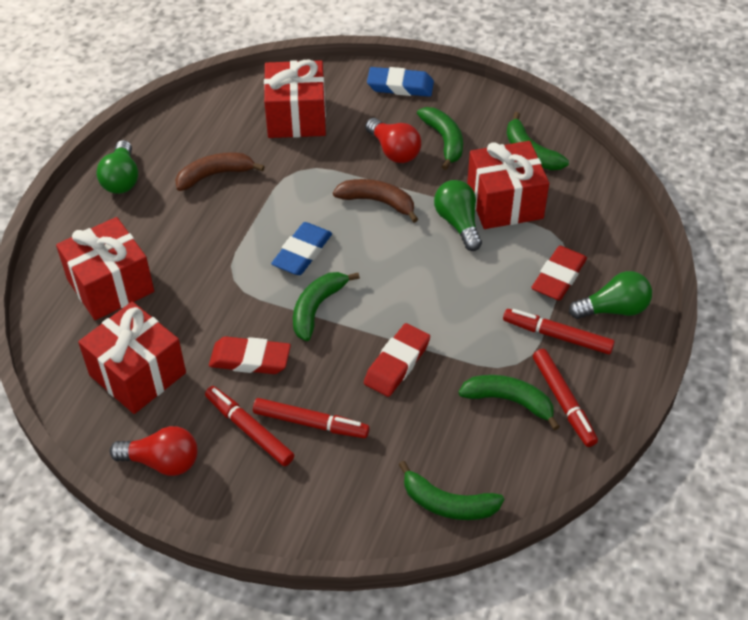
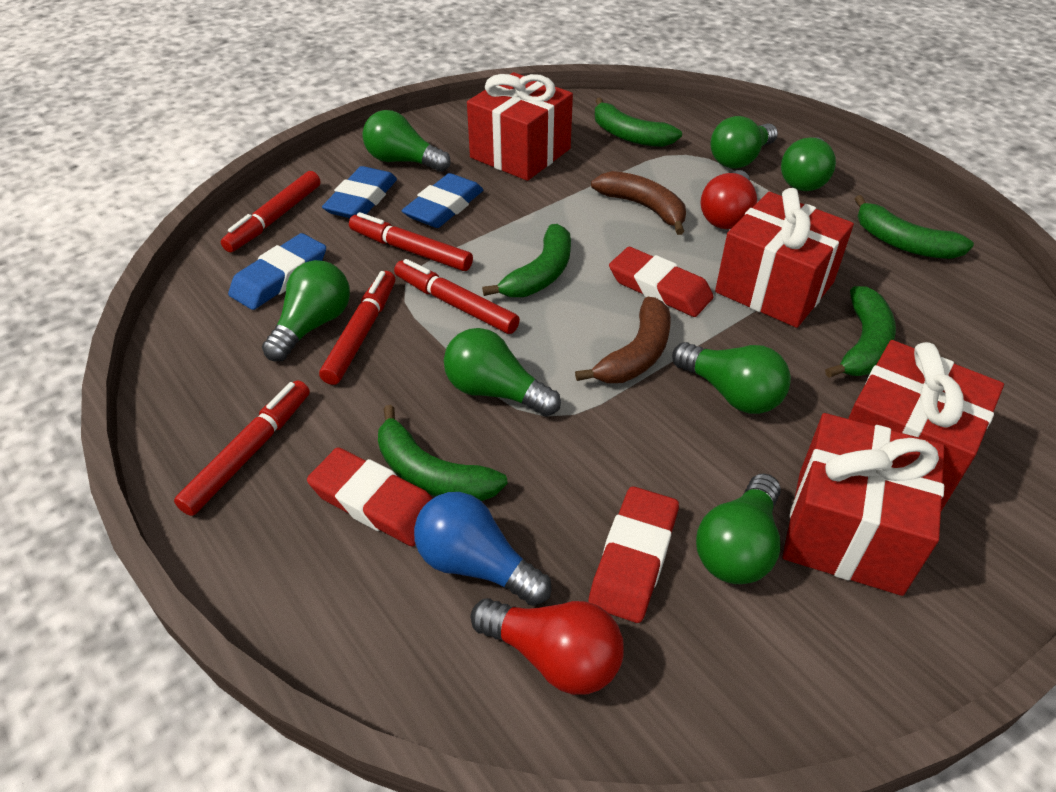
blue eraser: [271,222,332,275] [367,67,434,97] = 2 -> [228,233,326,310] [322,166,397,218] [402,173,483,228] = 3
blue light bulb: none = 0 -> [414,492,552,606] = 1
green light bulb: [96,140,138,194] [434,180,482,251] [569,271,652,319] = 3 -> [262,260,350,361] [362,110,451,172] [444,328,561,416] [672,342,791,414] [696,474,781,584] [711,116,778,169] [781,137,836,191] = 7
red marker: [205,386,294,466] [253,398,370,438] [503,309,615,354] [533,349,598,447] = 4 -> [174,381,310,516] [221,171,321,252] [319,271,395,385] [349,212,473,271] [394,259,520,334] = 5

